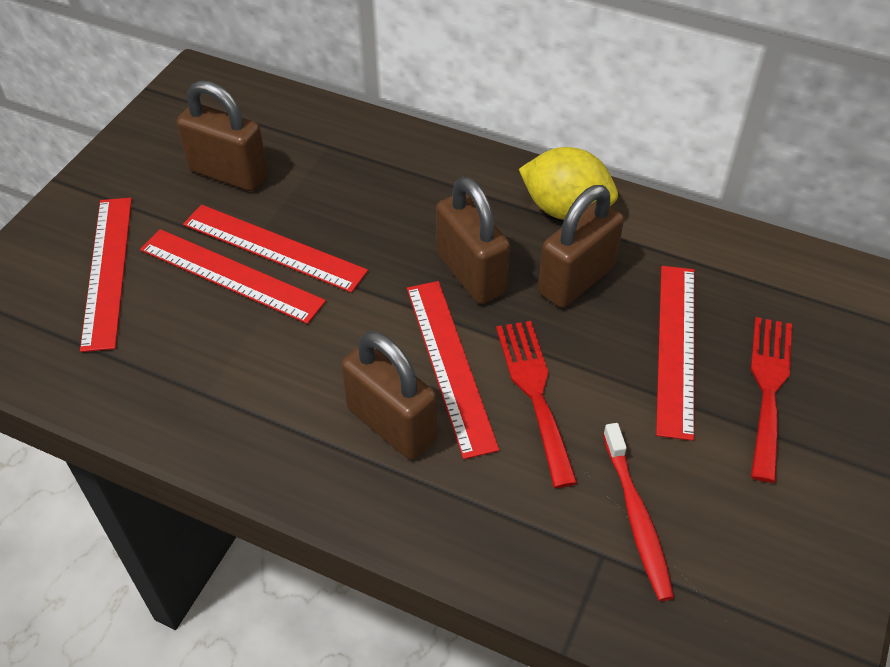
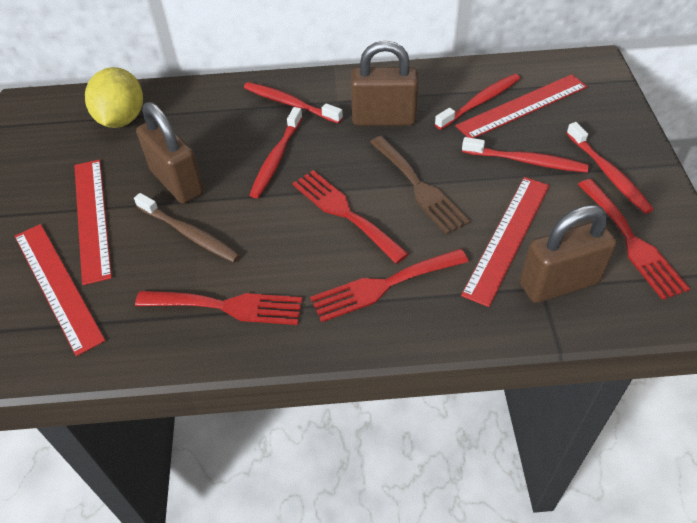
brown fork: none = 0 -> [370,136,470,235] = 1
brown padlock: [176,80,268,191] [341,331,437,460] [436,177,510,304] [538,185,624,308] = 4 -> [136,102,204,204] [351,41,418,126] [520,205,617,303] = 3
brown toothbrush: none = 0 -> [134,193,240,263] = 1
red fork: [496,321,578,488] [751,317,792,483] = 2 -> [135,291,302,325] [292,170,409,264] [310,249,469,322] [578,179,690,300] = 4
red ruler: [80,198,132,352] [140,229,326,324] [183,205,368,293] [407,281,499,459] [656,266,695,441] = 5 -> [15,224,105,356] [74,160,112,285] [456,74,588,138] [461,177,550,307] = 4
red toothbrush: [603,423,674,601] = 1 -> [244,82,343,123] [250,107,303,198] [435,74,520,130] [462,137,589,173] [566,122,654,214] = 5

